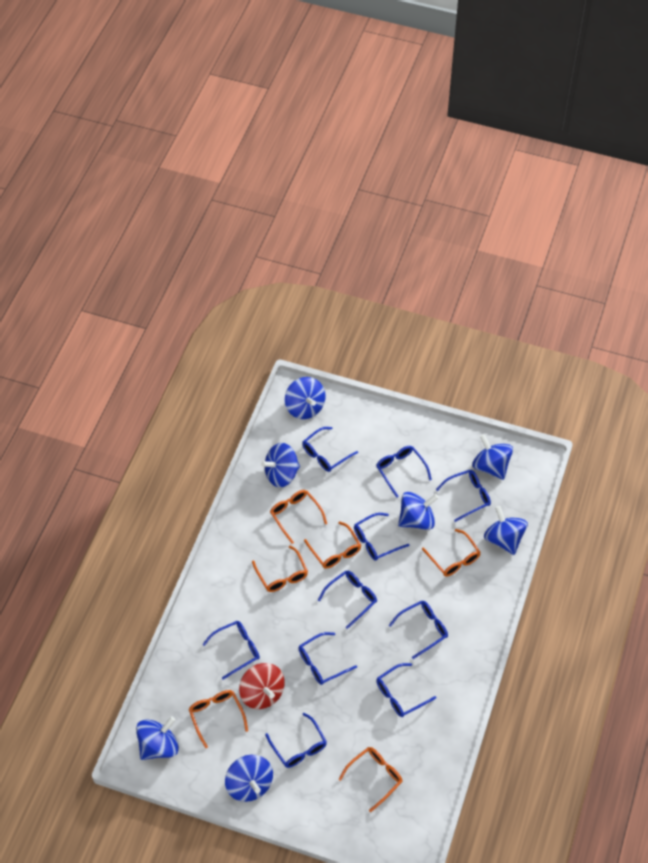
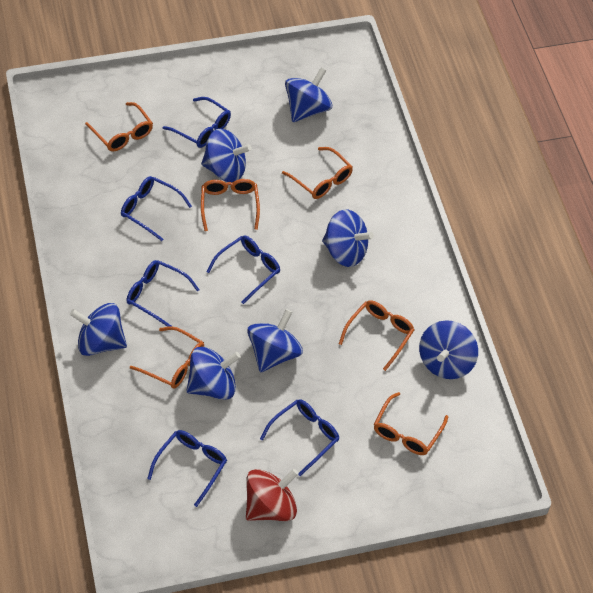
blue glasses: [202,621,260,680] [265,713,327,768] [298,632,357,685] [302,427,358,472] [318,571,377,629] [354,513,410,561] [376,446,432,498] [376,663,436,717] [389,601,448,659] [436,470,491,522] = 10 -> [121,176,192,241] [126,260,200,327] [147,430,227,507] [163,97,231,148] [207,235,280,304] [260,399,340,476] = 6

